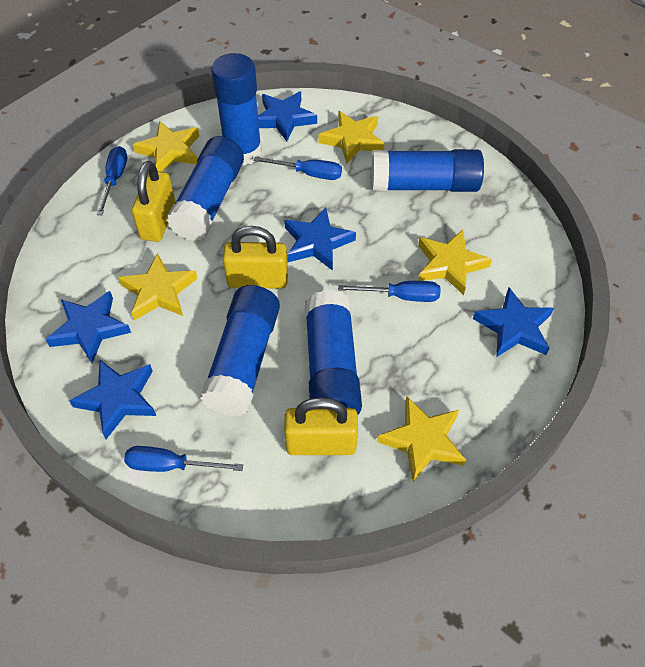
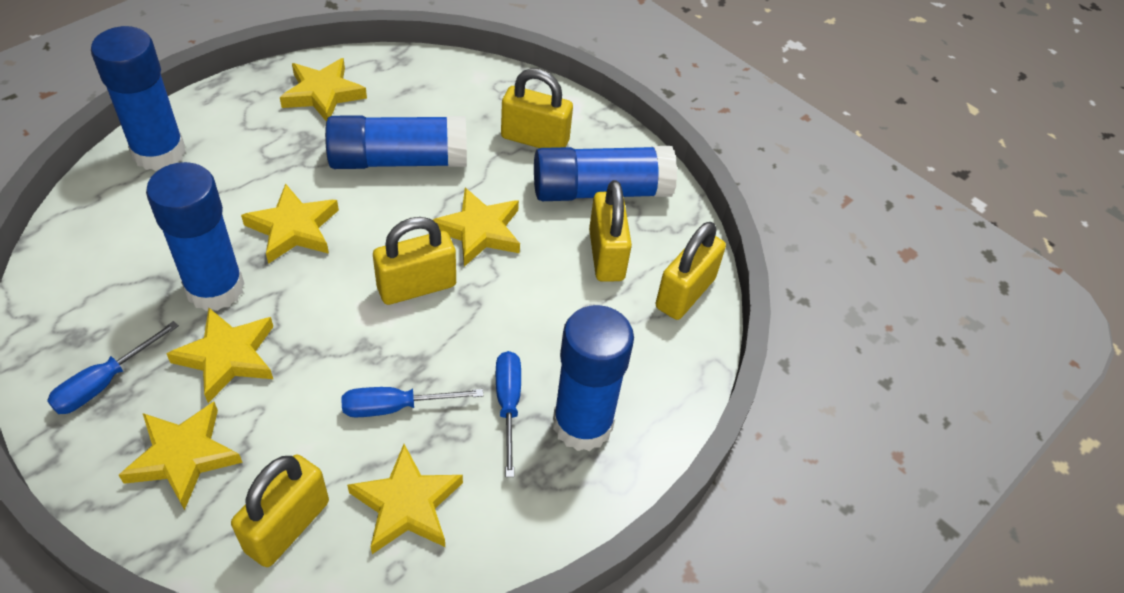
blue screwdriver: [97,146,127,215] [124,446,243,472] [253,157,342,180] [338,281,441,302] = 4 -> [47,321,179,414] [341,387,484,417] [496,351,521,477] = 3
blue star: [46,291,131,363] [69,360,156,439] [258,91,317,141] [284,208,356,271] [473,287,554,357] = 5 -> none = 0
yellow padlock: [132,161,175,242] [223,226,288,289] [284,397,358,455] = 3 -> [231,454,329,567] [373,217,456,305] [501,68,573,148] [589,180,632,282] [656,222,726,320] = 5
yellow star: [118,253,198,321] [133,121,199,172] [318,111,385,164] [377,396,466,482] [418,230,492,295] = 5 -> [119,402,243,510] [166,308,273,403] [241,183,339,264] [280,58,367,122] [347,444,463,554] [433,188,520,267] = 6

